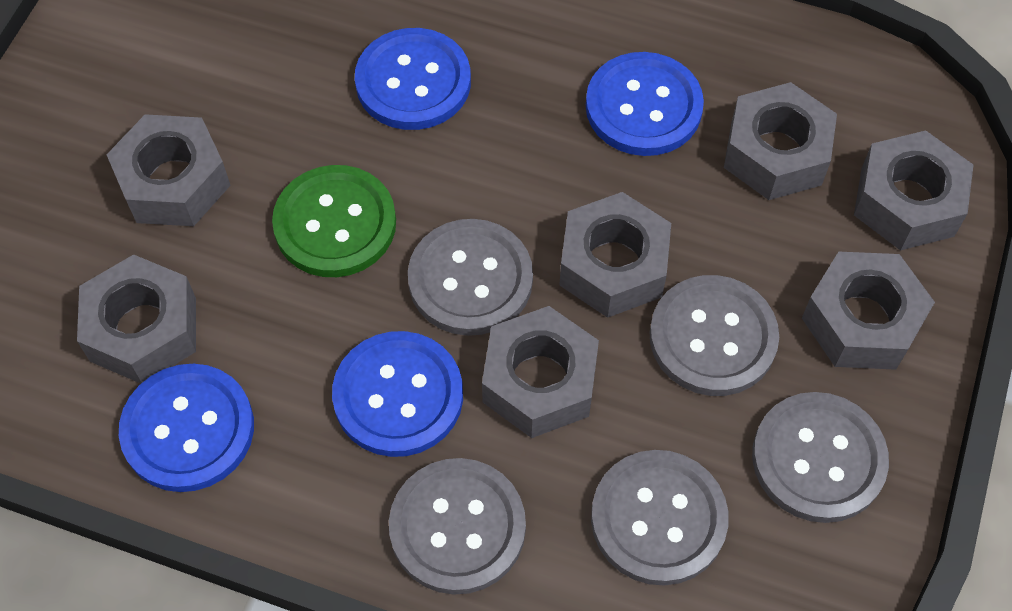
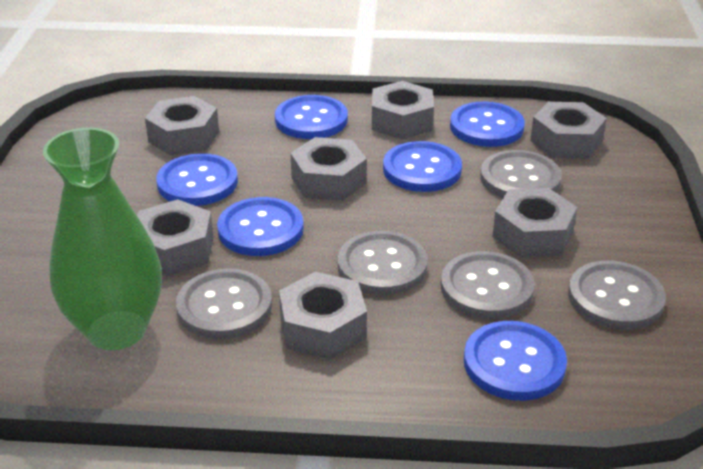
blue button: [119,364,254,492] [332,331,463,457] [355,28,471,130] [586,52,704,156] = 4 -> [156,153,238,206] [217,197,304,256] [275,95,348,139] [383,141,462,192] [450,101,525,147] [464,321,567,401] = 6
green button: [272,165,396,277] = 1 -> none = 0
green vase: none = 0 -> [43,128,162,350] = 1

